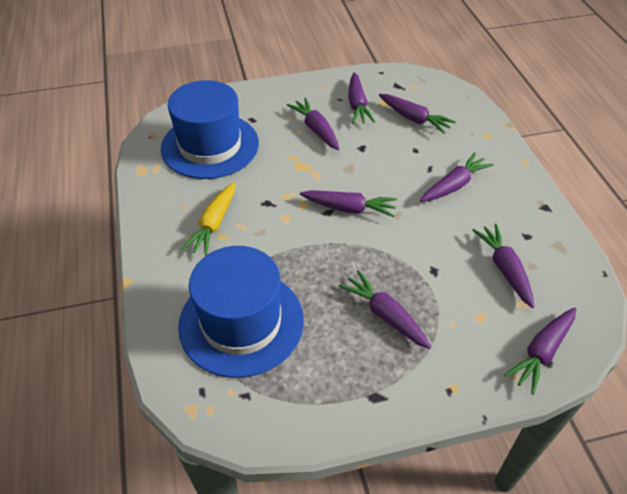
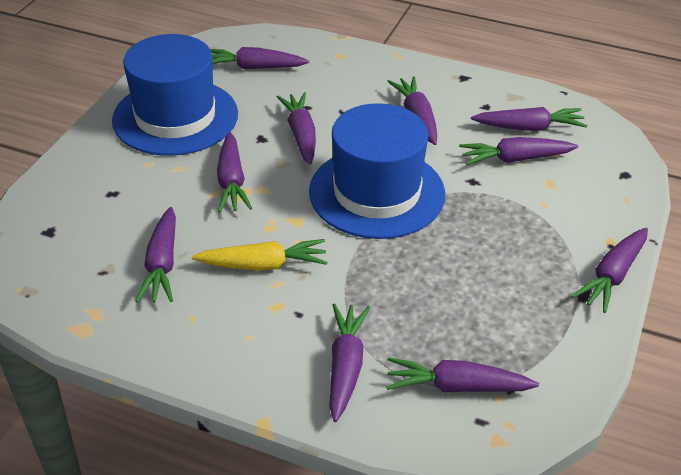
purple carrot: [287,98,339,150] [300,190,397,217] [339,270,431,349] [348,72,375,124] [379,94,456,134] [420,153,494,202] [472,224,534,308] [504,307,576,395] = 8 -> [135,207,176,302] [210,47,309,69] [217,132,252,212] [277,92,316,165] [329,303,370,422] [386,357,539,392] [387,76,437,145] [459,137,578,165] [471,107,587,131] [572,228,648,313] = 10

